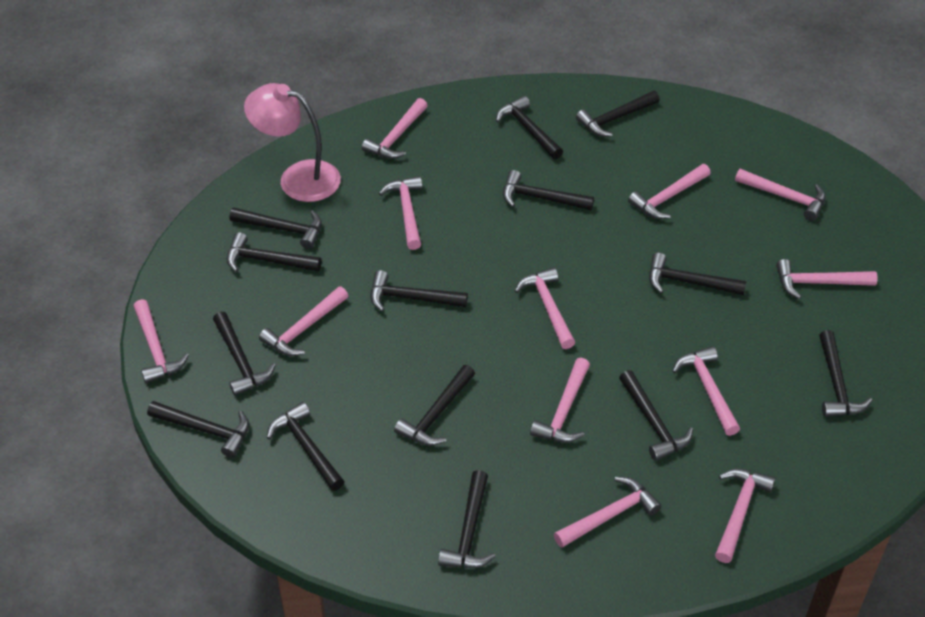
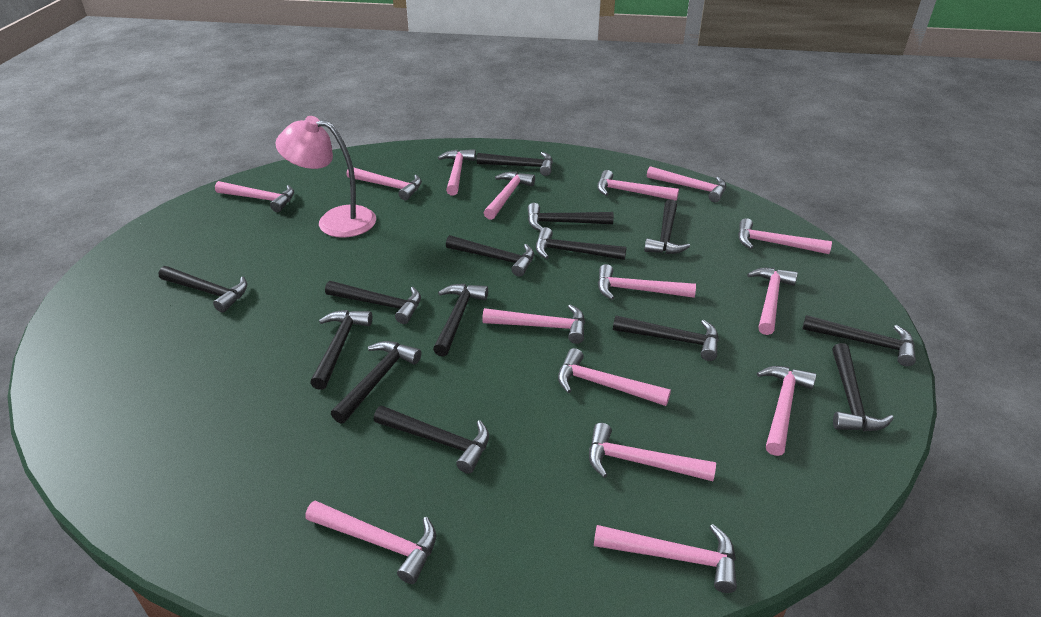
pink hammer: [133,299,189,383] [259,286,348,356] [362,98,428,159] [379,176,422,250] [515,267,575,349] [530,358,590,443] [554,477,661,548] [628,164,711,219] [672,346,740,436] [715,469,775,563] [735,169,826,221] [776,259,877,299] = 12 -> [215,181,294,212] [306,501,436,584] [347,167,422,201] [438,149,476,195] [482,304,585,344] [484,172,535,220] [558,348,671,406] [589,423,716,481] [594,524,737,593] [597,170,679,201] [598,264,696,300] [647,166,726,202] [738,218,832,254] [747,268,798,335] [757,366,816,456] = 15

